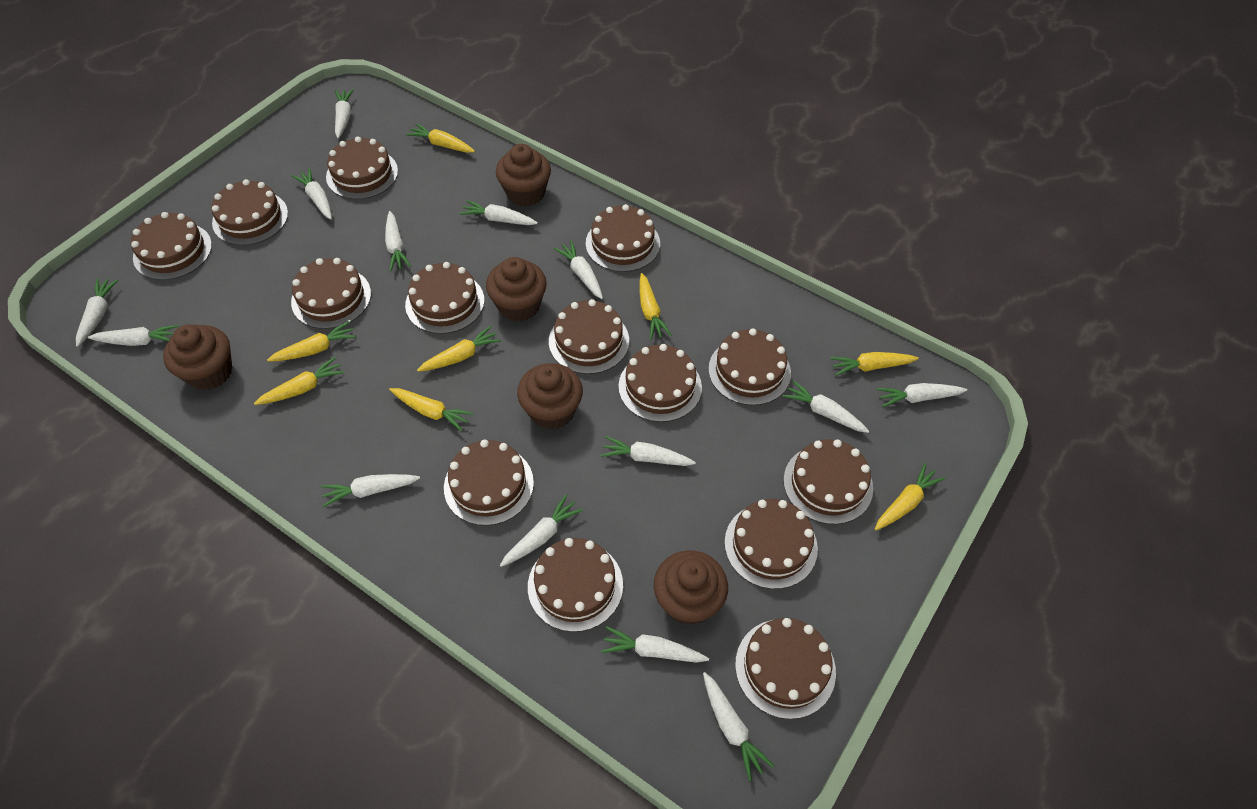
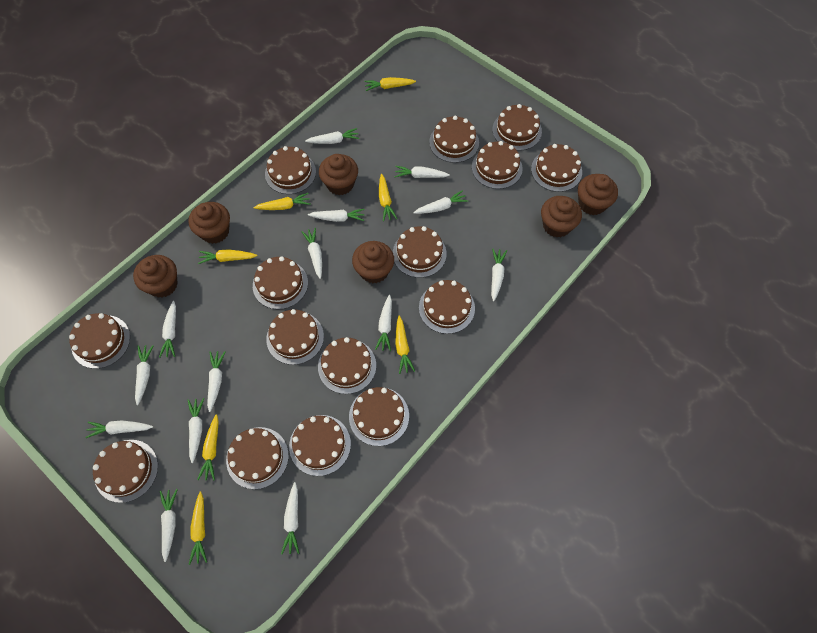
brown cake: [131,212,212,280] [212,179,288,245] [291,258,371,329] [326,137,398,199] [405,262,484,334] [444,440,534,526] [528,538,623,632] [549,299,629,374] [586,204,660,272] [619,344,702,422] [709,328,791,405] [724,499,818,589] [735,618,836,719] [783,439,873,524] = 14 -> [69,313,130,369] [93,440,158,503] [226,427,289,489] [253,256,308,309] [265,146,316,194] [266,309,324,365] [289,415,351,476] [318,337,376,394] [349,387,409,446] [393,226,447,278] [419,280,475,334] [429,116,479,163] [472,141,523,189] [492,104,542,151] [531,144,582,192] = 15
brown cupcake: [163,324,232,390] [486,257,547,322] [496,144,551,207] [517,363,583,430] [654,550,728,625] = 5 -> [133,255,178,298] [188,202,230,244] [319,154,358,195] [352,241,394,283] [541,196,582,238] [578,174,618,215] = 6
yellow carrot: [254,357,345,405] [267,321,356,361] [389,388,473,432] [406,123,475,153] [417,326,501,372] [639,273,672,340] [830,352,919,376] [875,463,945,530] = 8 -> [189,491,207,565] [197,414,219,481] [198,249,257,264] [254,193,311,210] [364,77,416,91] [379,174,397,221] [395,316,415,374] = 7

